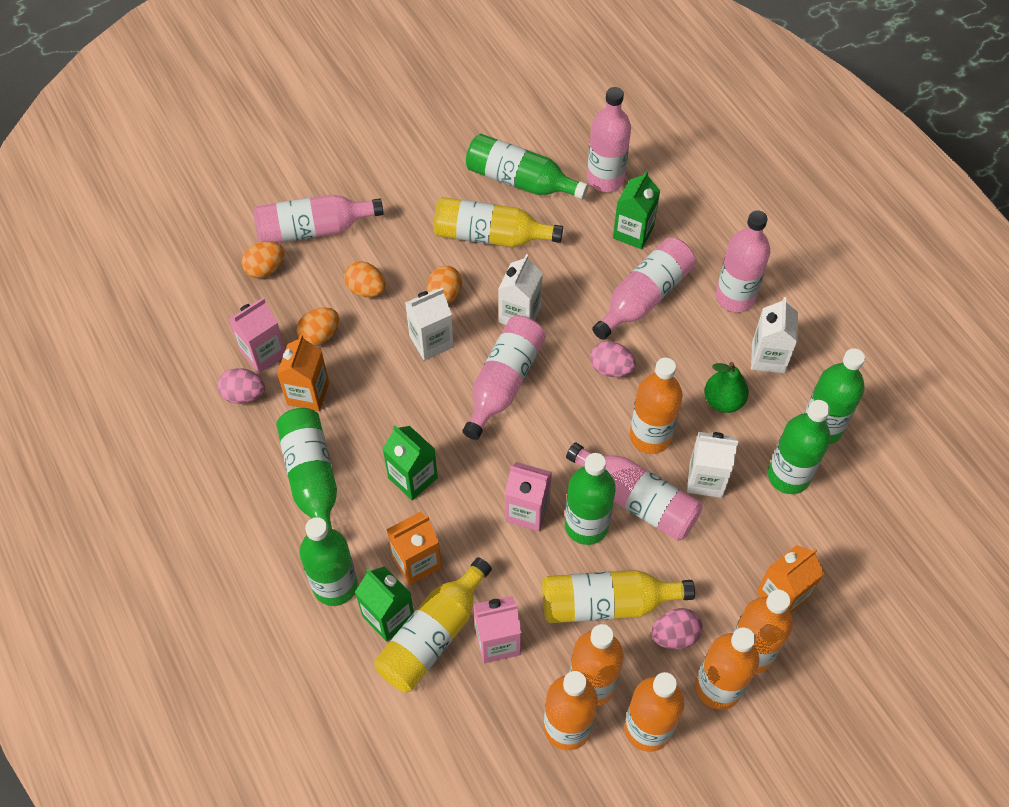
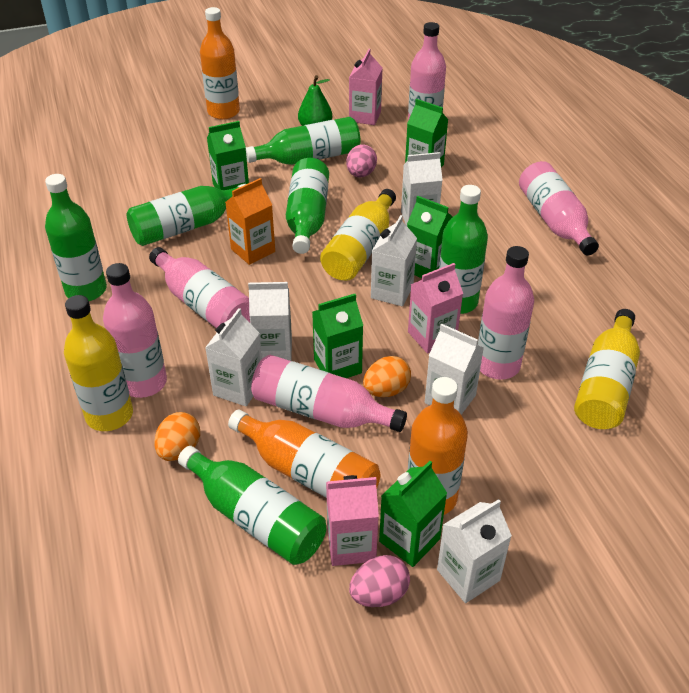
green carton: [355,566,414,642] [383,425,438,500] [613,170,660,249] = 3 -> [207,121,249,190] [312,294,363,378] [379,461,447,567] [405,99,448,167] [407,196,453,278] = 5
orange bottle: [544,671,598,750] [570,624,623,706] [624,672,684,752] [630,358,683,454] [695,627,759,710] [733,589,793,674] = 6 -> [200,7,240,119] [228,410,380,498] [408,377,468,515] = 3
orange carton: [277,334,329,411] [386,512,442,585] [757,545,824,613] = 3 -> [225,178,275,265] = 1
orange egg: [242,241,284,278] [296,307,339,346] [344,261,386,297] [427,266,462,304] = 4 -> [154,412,200,461] [363,356,411,397] = 2
pink egg: [218,368,265,404] [590,341,636,377] [651,608,702,649] = 3 -> [346,145,377,177] [349,555,410,607] = 2
white carton: [405,288,454,361] [498,254,543,325] [687,432,738,498] [751,297,798,373] = 4 -> [205,308,262,406] [248,282,292,361] [371,215,417,306] [401,152,442,226] [425,324,484,415] [437,499,512,603] = 6

